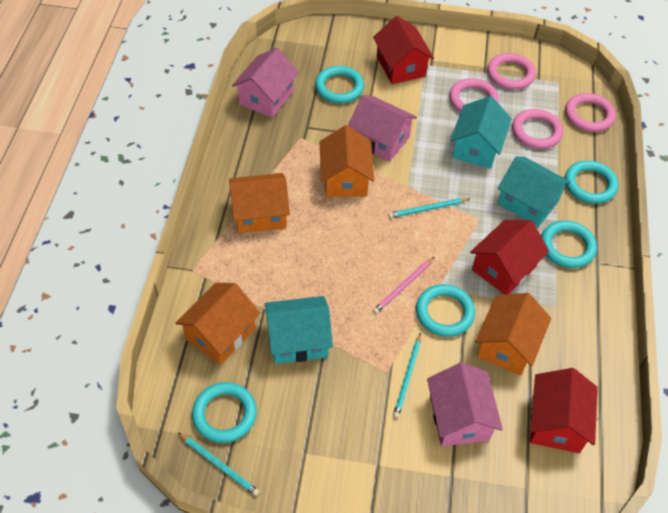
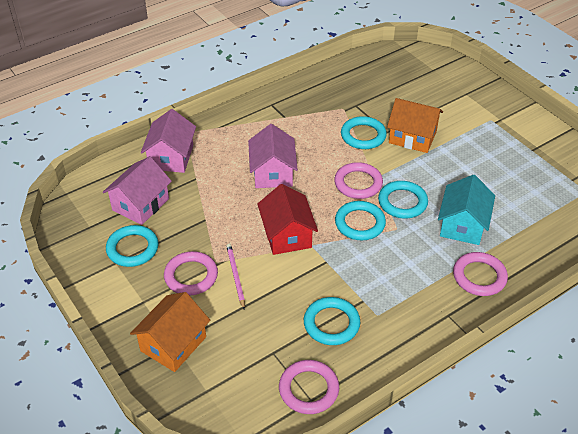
orange house: [176,283,260,365] [229,173,290,233] [320,125,374,197] [475,293,551,375] = 4 -> [130,292,210,372] [387,98,443,153] = 2
red house: [373,16,434,84] [470,220,549,295] [530,368,598,453] = 3 -> [257,184,318,255] = 1
turquoise house: [265,296,333,364] [450,96,512,169] [498,156,571,227] = 3 -> [438,175,495,245] = 1
turquoise pencil: [178,433,260,496] [388,198,470,218] [393,333,421,418] = 3 -> none = 0

